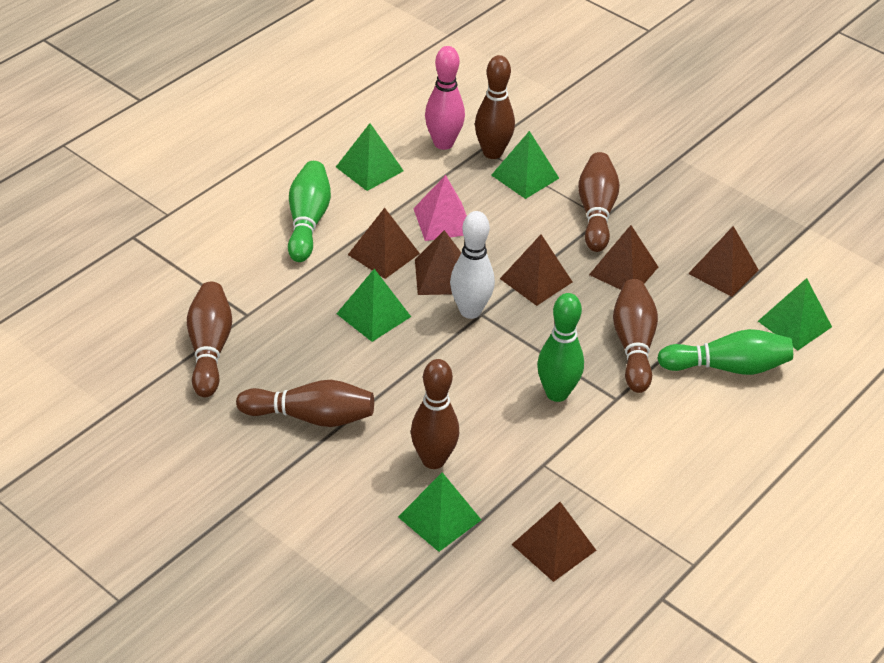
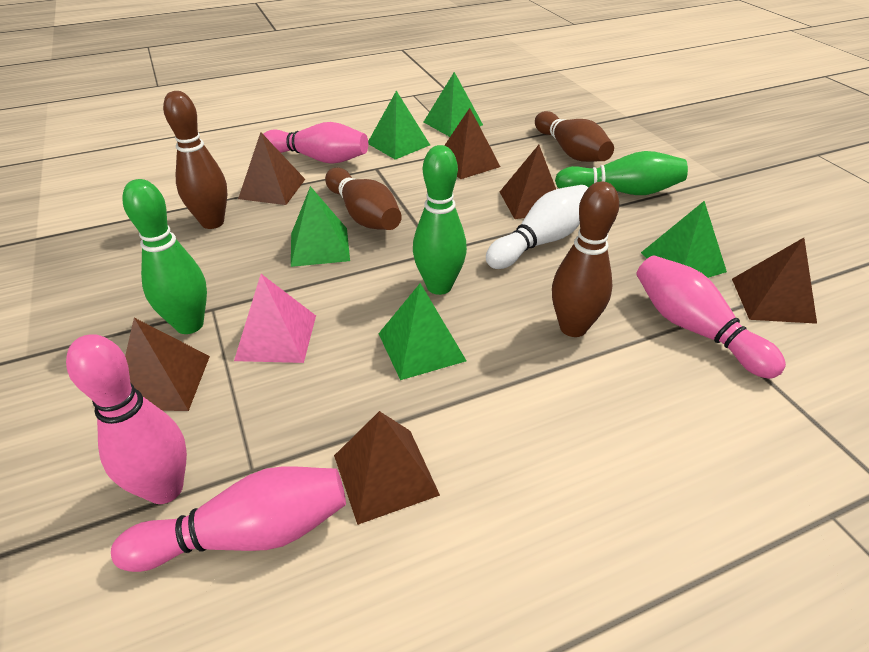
brown bowling pin: [187,282,232,397] [236,380,374,427] [411,359,459,469] [475,55,515,159] [578,152,620,252] [613,279,658,393] = 6 -> [163,91,227,229] [325,168,402,230] [535,111,614,162] [552,182,619,337] = 4
pink bowling pin: [425,46,465,150] = 1 -> [66,334,187,504] [111,466,346,572] [263,122,368,164] [636,255,786,379] = 4

